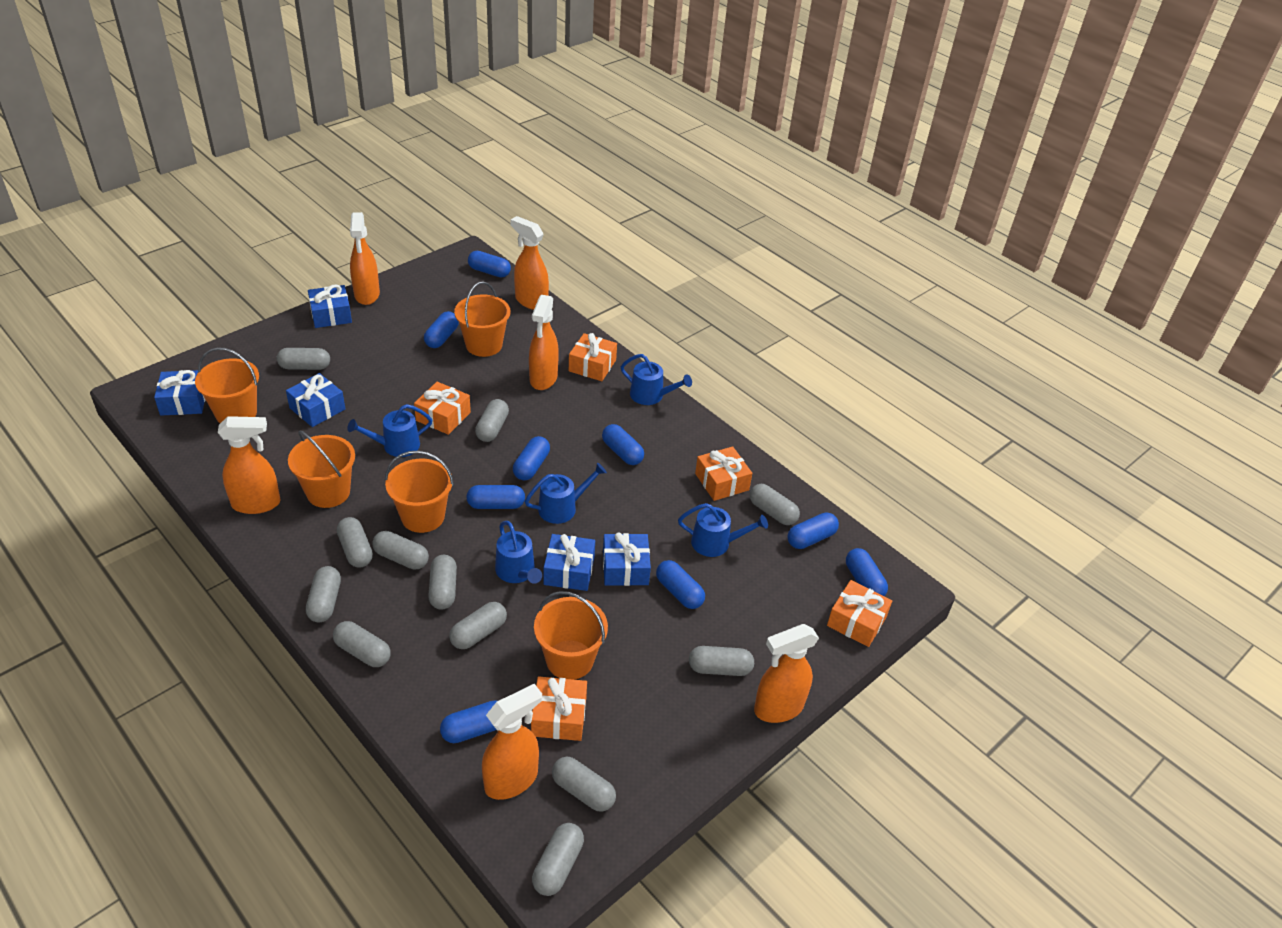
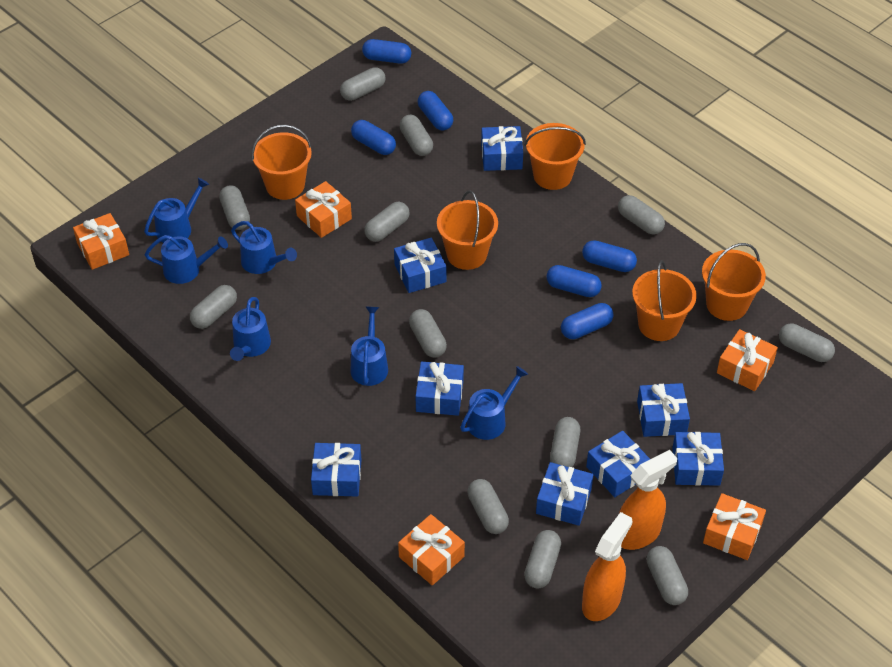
blue capsule: [424,311,459,348] [440,700,497,743] [466,485,525,509] [468,251,511,278] [513,436,550,480] [602,424,644,465] [656,560,705,609] [787,513,839,549] [846,548,888,596] = 9 -> [351,120,396,155] [362,39,411,64] [418,91,453,131] [546,265,602,297] [561,303,614,339] [582,240,637,272] = 6
blue gift: [154,370,205,416] [286,373,345,427] [308,284,352,328] [544,534,595,591] [603,533,651,586] = 5 -> [311,443,362,497] [394,237,447,293] [415,362,464,416] [481,126,523,171] [536,462,593,526] [586,431,650,497] [637,383,690,437] [672,432,724,486] = 8
blue watering can: [347,404,432,457] [495,521,542,584] [525,463,607,524] [621,354,692,405] [678,503,768,557] = 5 -> [144,178,209,243] [145,235,228,284] [230,297,271,361] [231,221,297,274] [351,307,388,386] [460,366,528,440] = 6
orange spray bottle: [218,416,281,514] [350,212,380,305] [482,684,542,800] [510,216,549,310] [529,295,559,390] [754,624,819,723] = 6 -> [582,512,633,621] [619,450,677,550] = 2

